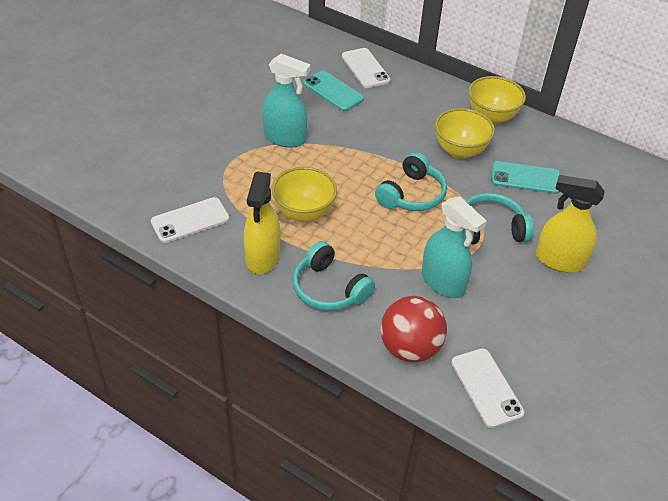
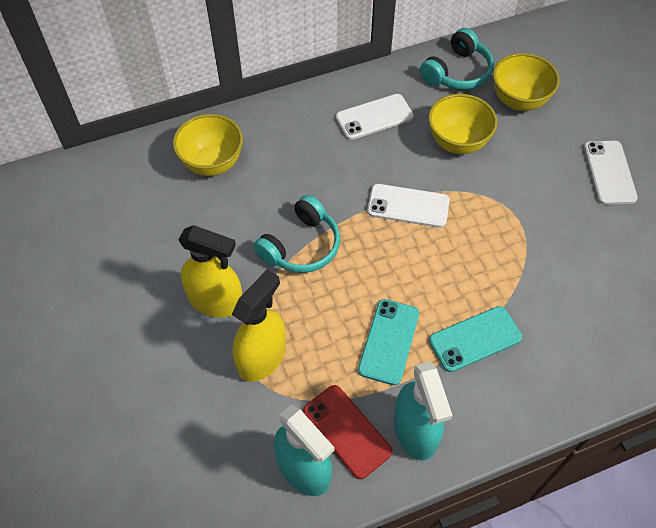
red ball: [380,296,447,363] = 1 -> none = 0
red phone: none = 0 -> [303,385,392,479] = 1
turquoise headphones: [293,241,375,311] [375,152,447,211] [464,193,534,245] = 3 -> [254,195,340,273] [420,28,494,90] = 2

